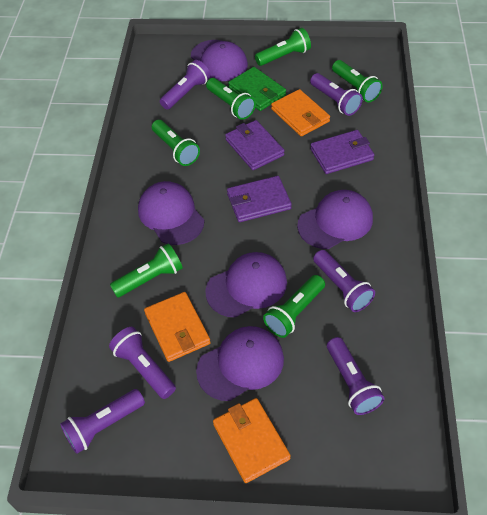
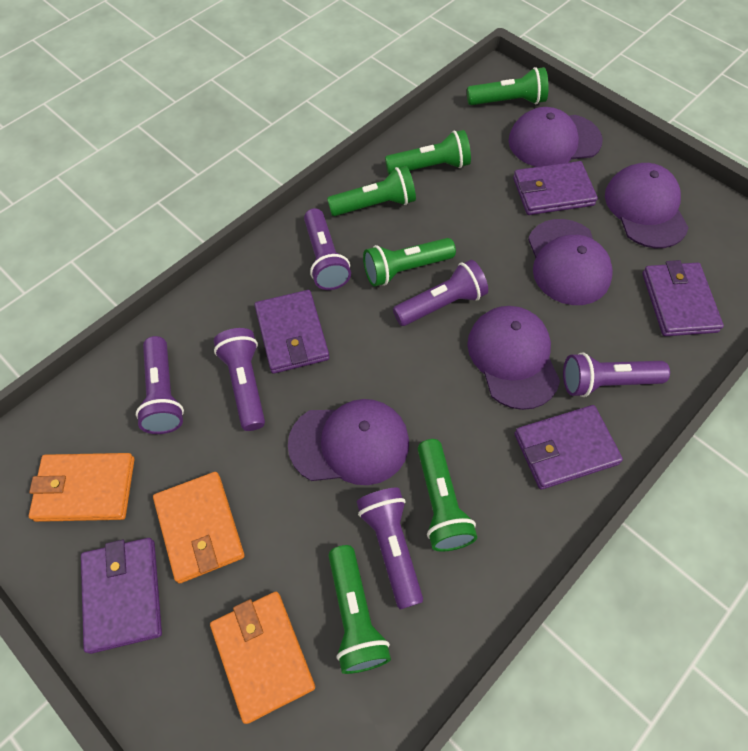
green wallet: [228,67,286,111] = 1 -> none = 0
purple wallet: [225,120,285,170] [227,176,292,222] [310,130,374,174] = 3 -> [81,538,162,654] [255,290,329,374] [513,161,598,215] [514,405,623,490] [642,260,724,336] = 5

